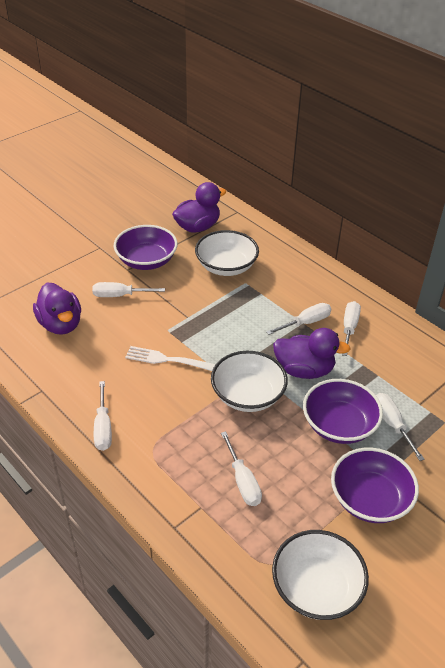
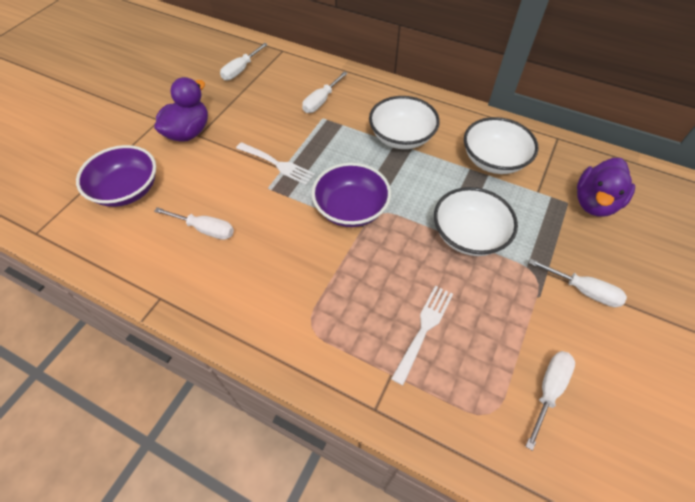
purple bowl: [114,225,178,270] [303,379,383,444] [331,448,419,523] = 3 -> [76,145,156,207] [311,163,391,227] = 2
purple duck: [33,283,81,335] [172,182,226,233] [273,328,351,379] = 3 -> [154,77,208,142] [577,158,635,217] = 2
white fork: [125,346,215,371] = 1 -> [236,142,315,185] [391,286,453,385] = 2
white screwdriver: [92,282,165,297] [94,381,112,451] [221,431,262,506] [266,303,331,335] [342,301,361,356] [376,393,425,461] = 6 -> [154,207,234,240] [220,43,268,80] [302,72,348,113] [525,351,575,451] [529,259,627,307] = 5

